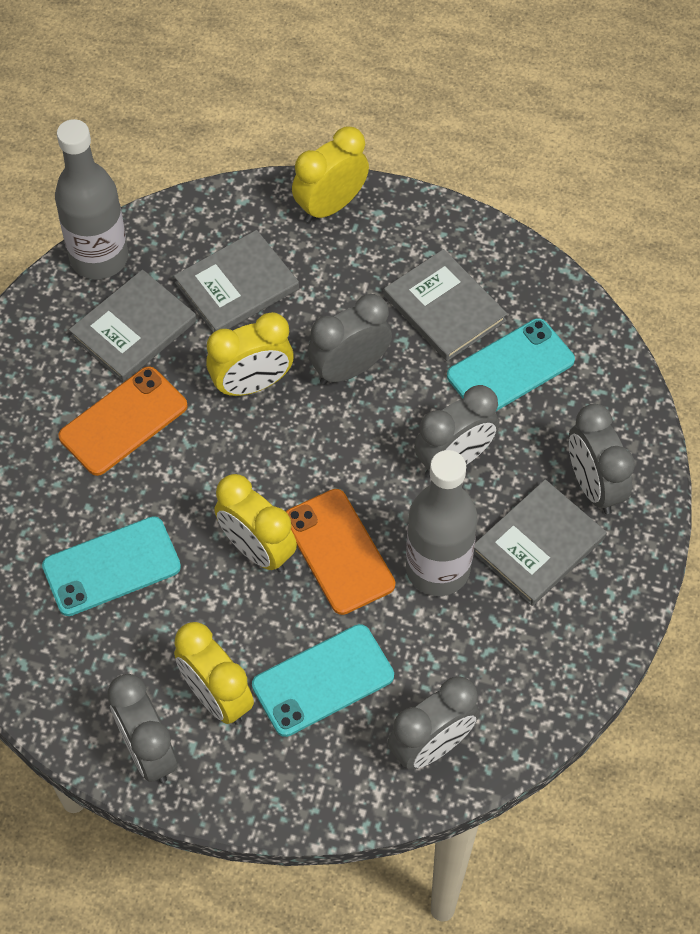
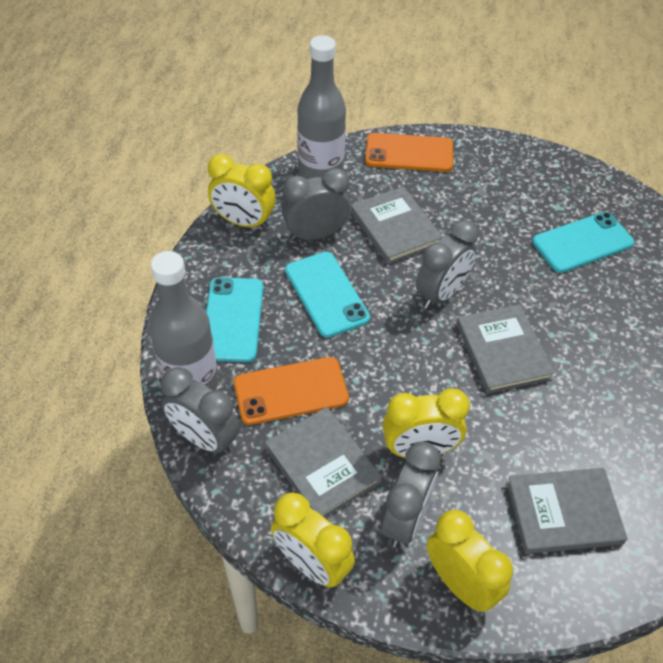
grey clock: [107,674,178,783] [308,294,392,385] [388,677,480,770] [414,385,499,477] [569,404,635,514] = 5 -> [161,367,240,455] [282,168,351,241] [381,442,441,548] [416,220,478,309] = 4

